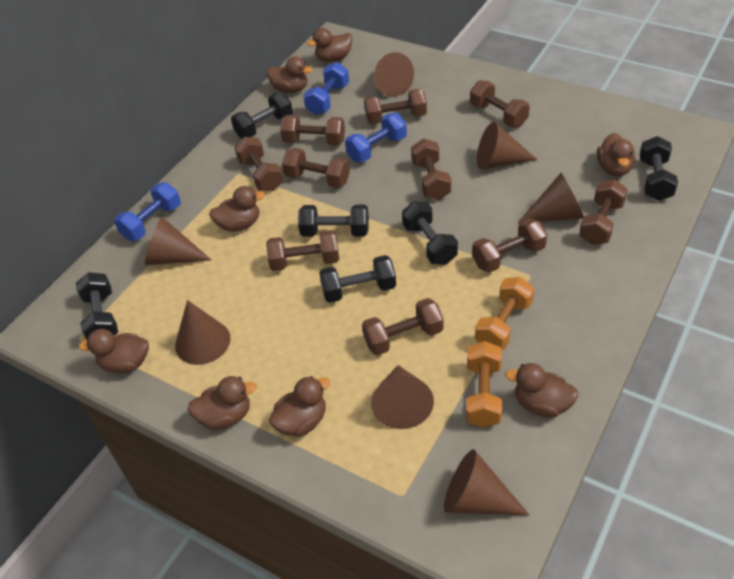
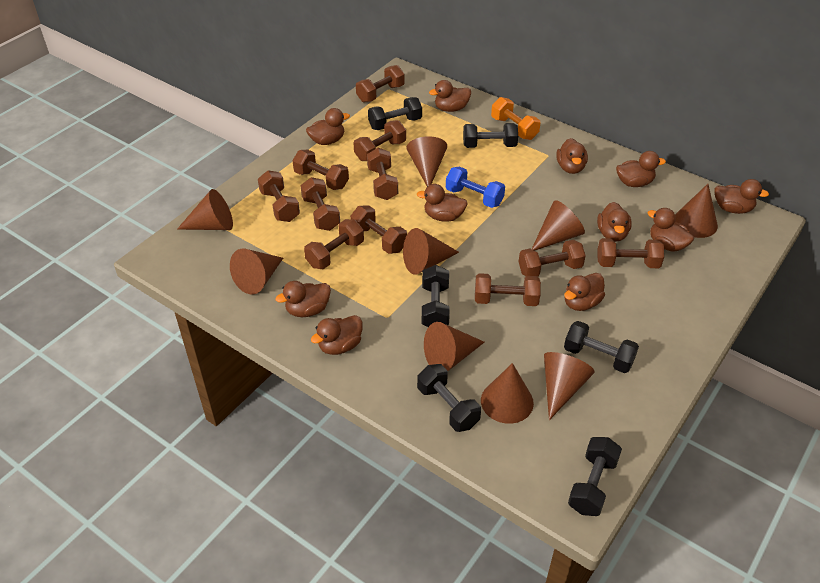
blue dumbbell: [114,182,181,241] [304,62,349,115] [345,113,407,162] = 3 -> [446,167,505,208] = 1
brown cone: [145,217,211,265] [175,300,231,365] [371,365,434,429] [374,52,414,97] [444,449,530,516] [477,122,538,169] [518,173,584,223] = 7 -> [177,189,233,230] [230,249,283,294] [403,228,459,275] [407,136,447,186] [424,322,485,371] [481,363,534,424] [532,200,585,251] [544,352,595,420] [675,184,718,238] = 9
brown duck: [78,329,149,373] [187,376,257,430] [209,186,265,231] [267,56,313,93] [269,376,331,437] [307,28,353,62] [505,363,579,417] [597,133,635,176] = 8 -> [276,281,331,317] [306,108,350,145] [311,315,363,355] [417,184,468,222] [429,80,471,112] [556,138,588,174] [564,273,605,311] [597,202,632,242] [616,151,666,187] [648,208,694,252] [715,179,769,214] = 11
brown dumbbell: [234,137,283,191] [266,230,339,271] [280,115,345,145] [282,148,350,188] [362,298,443,355] [364,89,427,124] [411,139,451,200] [470,80,530,127] [472,218,547,273] [579,179,628,245] = 10 -> [258,170,300,222] [292,150,349,190] [300,177,340,231] [304,219,364,269] [350,205,407,254] [354,120,406,161] [356,65,405,102] [367,148,398,200] [475,273,541,306] [519,240,586,277] [597,238,664,268] = 11
orange dumbbell: [466,341,503,428] [475,277,534,350] = 2 -> [491,97,540,140] = 1

